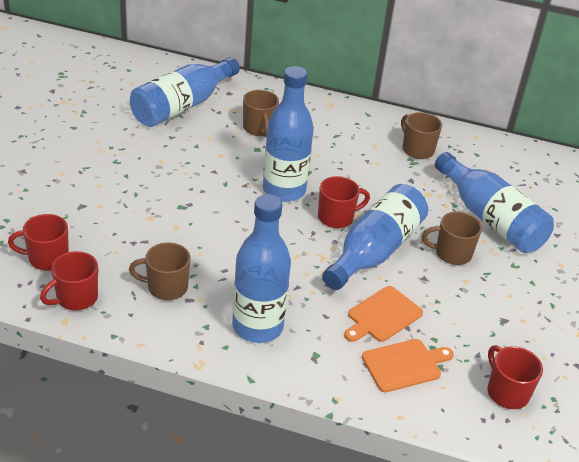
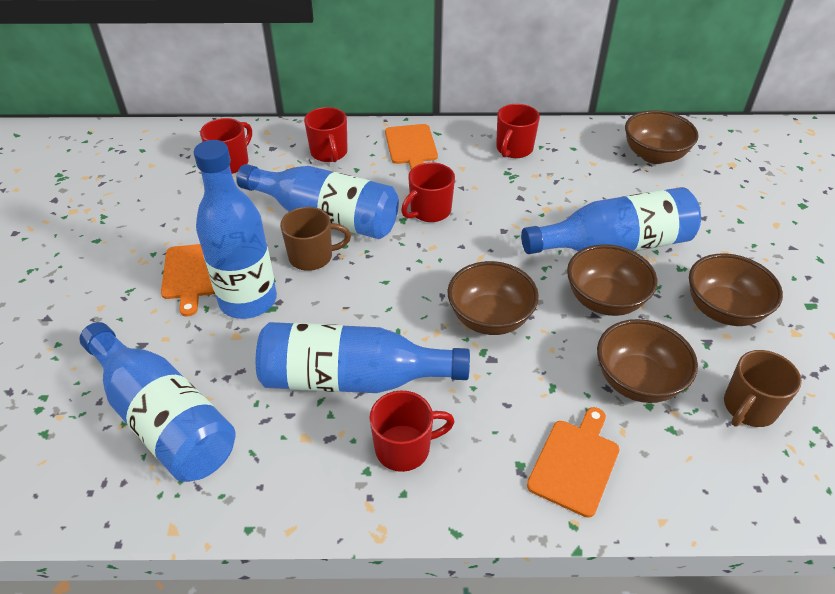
brown bowl: none = 0 -> [448,261,539,335] [567,244,657,316] [597,319,698,403] [625,110,699,164] [689,254,783,326] = 5
brown mug: [129,242,190,300] [243,90,279,137] [401,112,442,159] [422,212,482,265] = 4 -> [280,207,351,271] [724,350,802,427] = 2
orange cutting board: [344,286,423,342] [362,339,454,392] = 2 -> [161,244,215,316] [385,124,438,170] [527,407,619,518] = 3
red mug: [8,214,69,271] [40,251,98,310] [318,176,370,228] [487,345,543,409] = 4 -> [200,118,252,174] [304,107,348,162] [369,391,455,472] [401,162,455,222] [496,104,540,158] = 5

